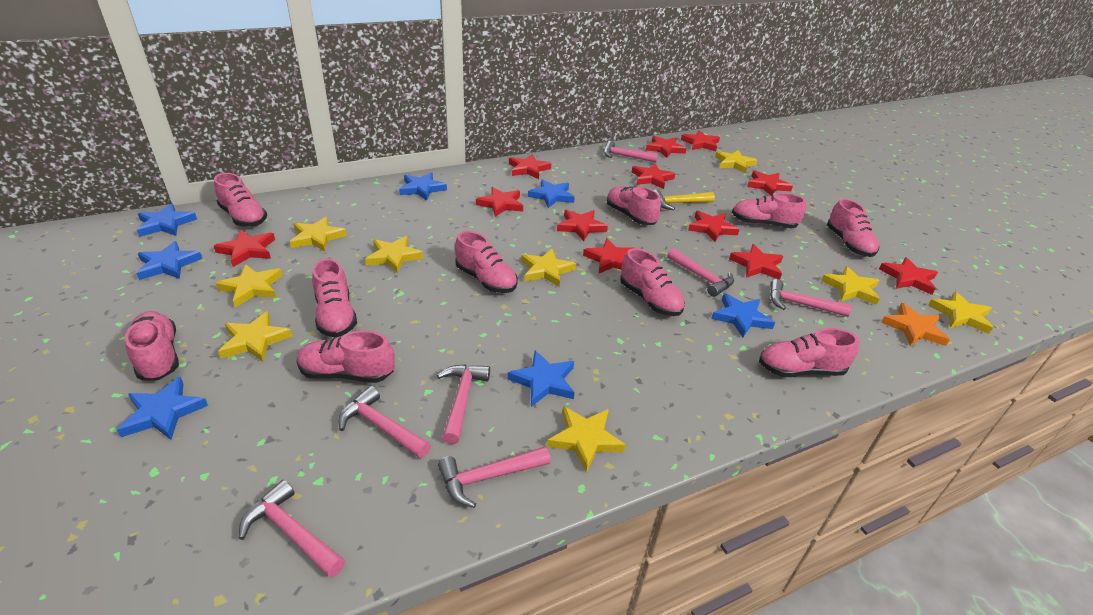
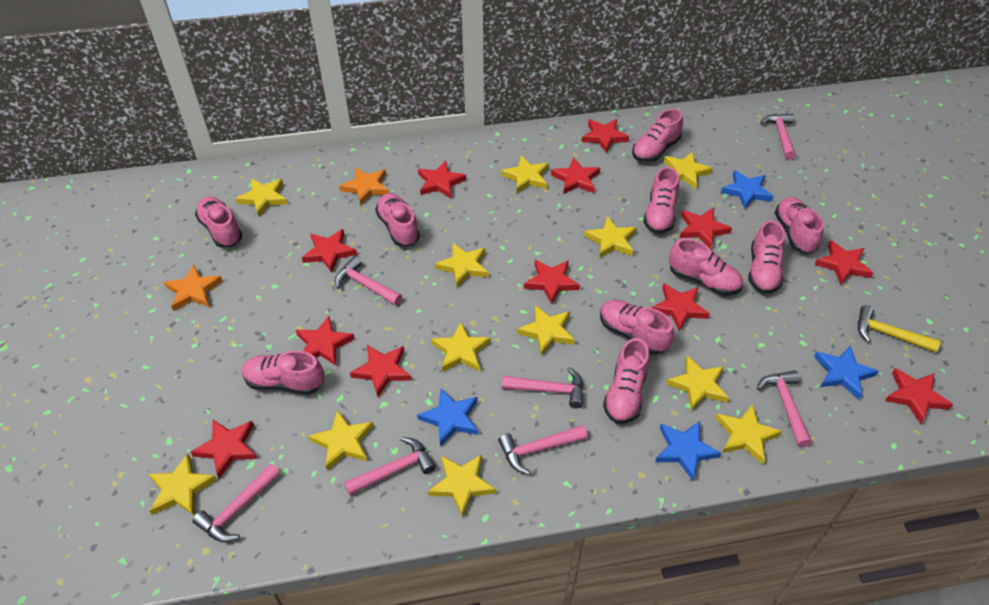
blue star: [117,377,208,440] [136,241,203,280] [137,203,197,237] [399,172,447,201] [508,350,575,407] [528,179,575,208] [711,293,775,338] = 7 -> [417,388,478,446] [655,421,721,481] [721,170,774,209] [814,345,879,399] = 4
orange star: [881,303,950,346] = 1 -> [164,265,222,311] [339,167,389,205] = 2
yellow star: [216,265,282,308] [218,311,293,362] [290,217,347,252] [365,236,423,273] [521,249,576,287] [547,406,626,472] [715,150,757,173] [821,266,880,305] [928,291,993,334] = 9 -> [148,453,217,516] [236,179,288,216] [308,410,374,470] [428,454,496,517] [431,322,490,372] [435,243,488,287] [501,156,549,193] [517,305,575,356] [584,216,637,258] [664,151,713,189] [666,356,729,411] [716,404,782,464] = 12

